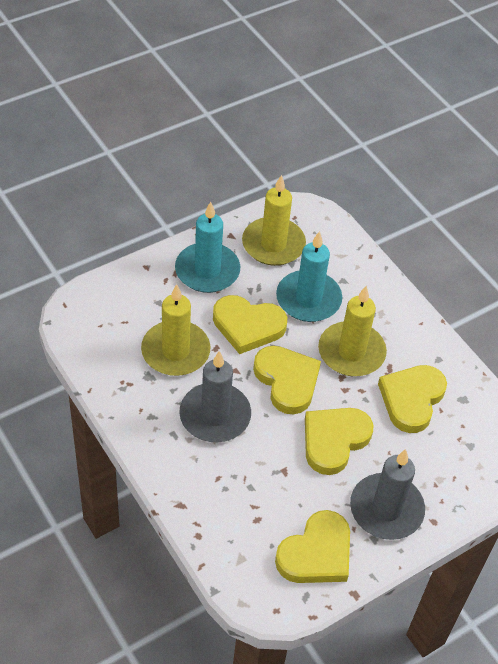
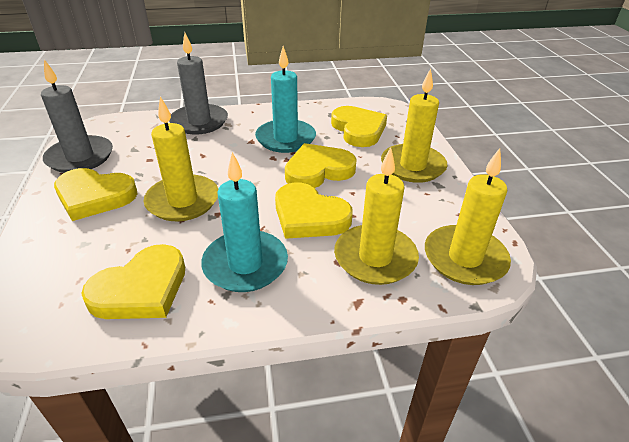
yellow candle: [141,284,211,376] [242,175,306,266] [318,286,387,376] = 3 -> [143,96,218,221] [334,147,419,285] [381,68,447,183] [425,148,511,285] = 4

